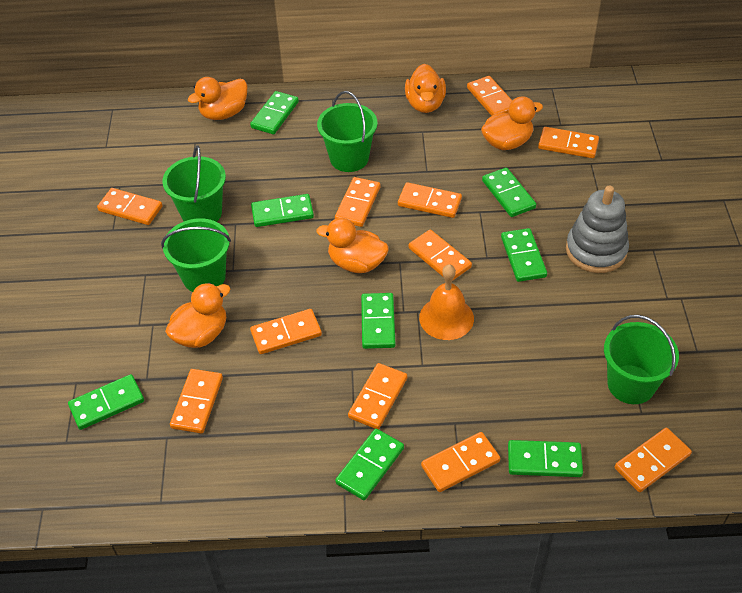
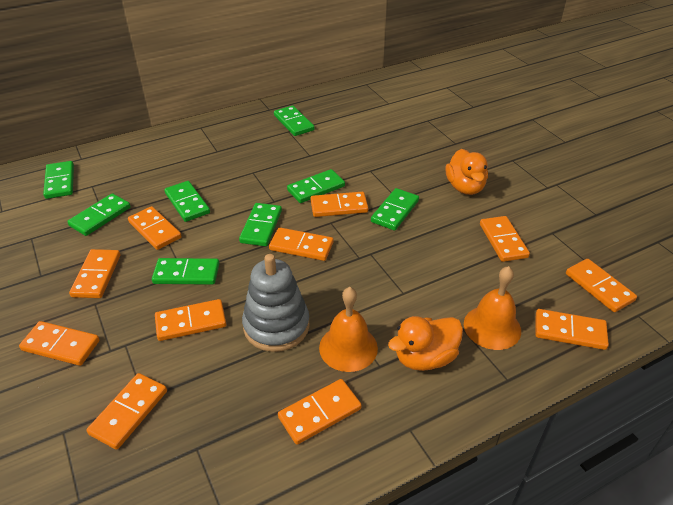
green bucket: [161,218,231,292] [162,145,226,222] [317,91,378,172] [604,315,679,404] = 4 -> none = 0
orange bell: [419,264,474,340] = 1 -> [319,287,378,372] [464,266,521,350] = 2
orange duck: [165,283,230,348] [188,77,248,120] [316,218,389,273] [405,64,446,113] [481,96,543,150] = 5 -> [388,316,463,371] [446,149,488,195] = 2

